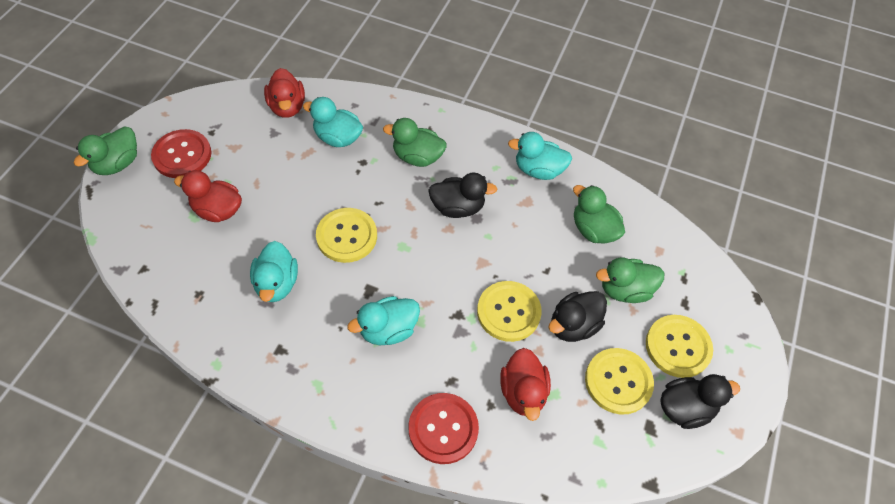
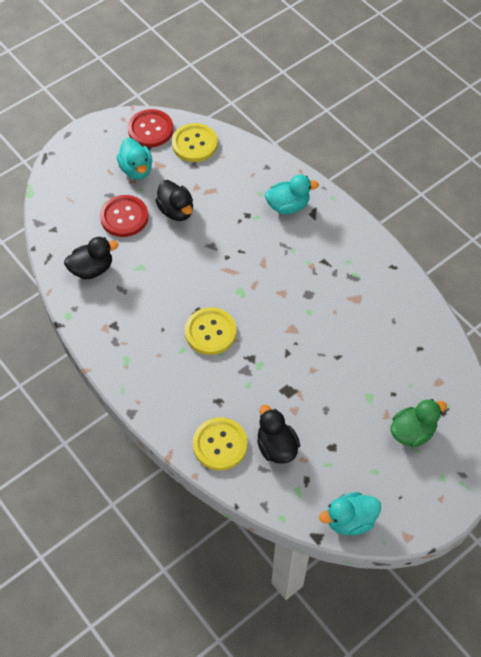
green duck: [74,127,137,175] [383,118,447,167] [573,185,625,244] [596,257,665,303] = 4 -> [390,399,447,448] = 1
red duck: [174,170,242,222] [264,68,305,118] [500,348,551,421] = 3 -> none = 0
turquoise duck: [250,241,298,302] [303,97,363,147] [347,296,420,345] [508,132,572,180] = 4 -> [117,138,152,180] [265,175,319,214] [319,492,381,535] = 3
yellow button: [316,208,377,263] [477,281,542,342] [585,348,654,415] [646,315,713,378] = 4 -> [172,123,218,162] [185,307,236,355] [193,417,248,471] = 3

